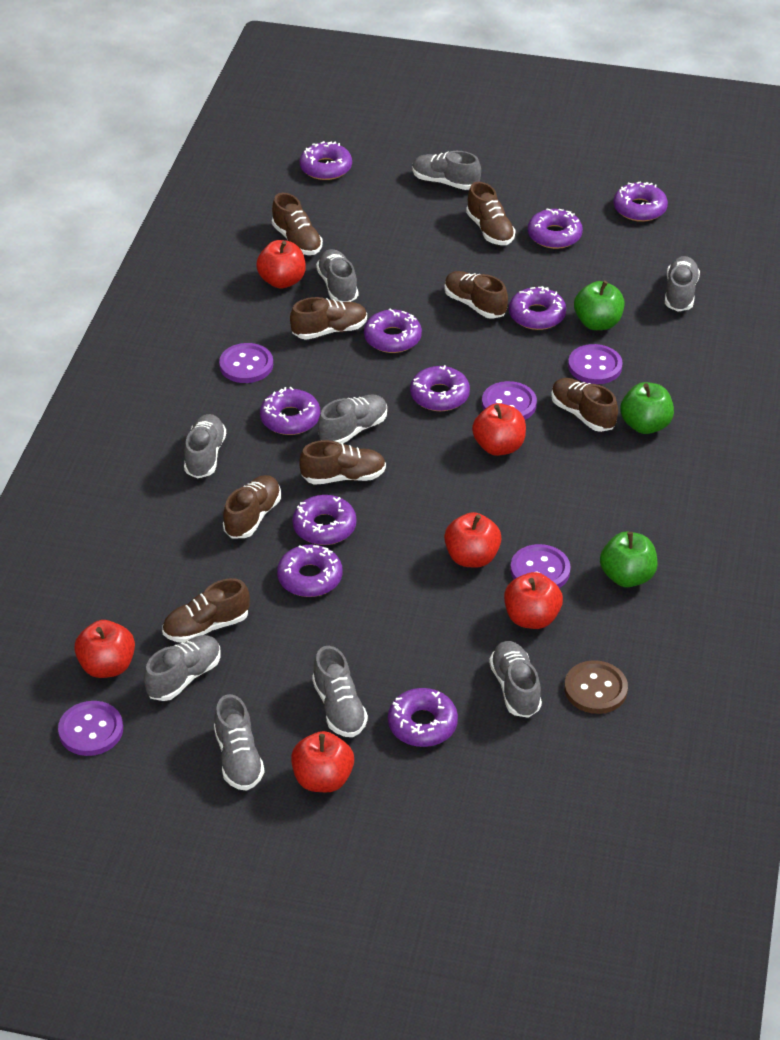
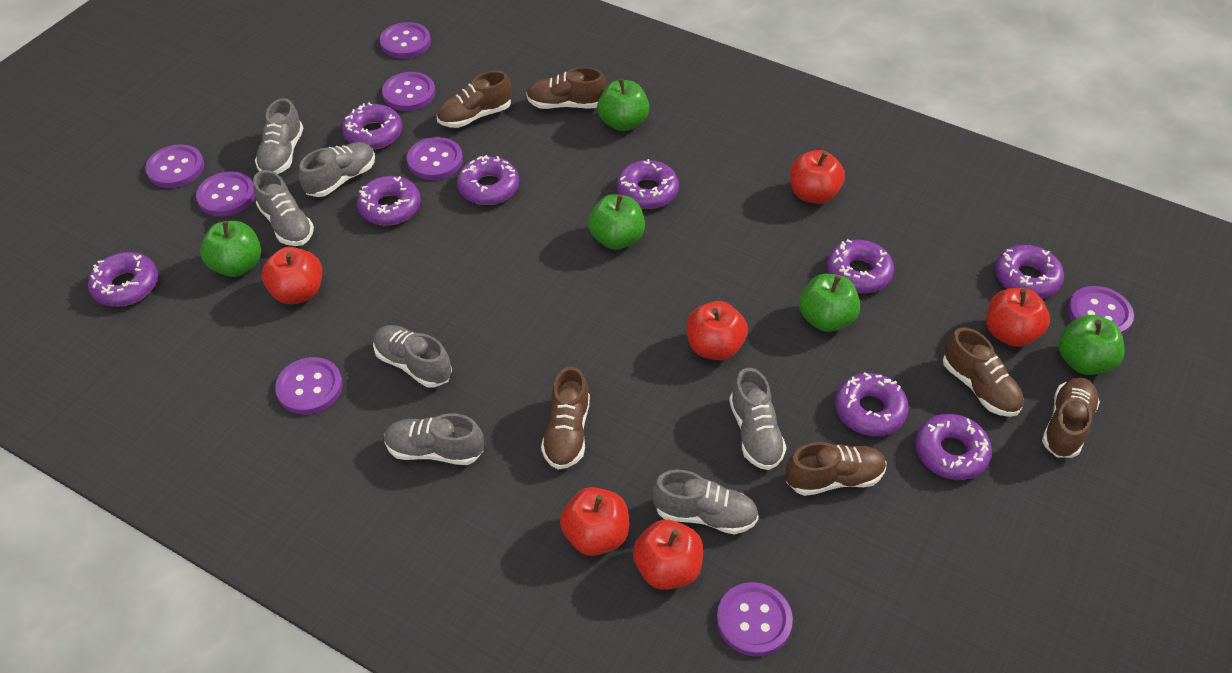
brown button: [564,660,628,714] = 1 -> none = 0
brown shoe: [162,578,250,643] [223,475,281,538] [272,193,323,255] [290,297,367,340] [299,440,386,485] [444,271,508,319] [466,182,515,245] [551,378,618,432] = 8 -> [437,71,512,128] [526,67,607,109] [541,366,590,470] [785,442,887,496] [943,327,1024,417] [1042,377,1100,458] = 6
green apple: [574,281,625,330] [600,531,658,587] [620,382,674,434] = 3 -> [200,221,261,277] [588,194,645,250] [597,78,649,131] [799,273,860,332] [1058,315,1124,375] = 5
grey shoe: [144,635,220,701] [184,414,226,478] [214,694,265,791] [312,646,368,737] [316,249,358,302] [318,395,387,444] [412,151,481,190] [489,641,542,718] [665,256,700,311] = 9 -> [253,170,314,246] [255,98,303,174] [299,142,375,197] [373,325,452,387] [384,413,484,465] [652,470,759,534] [729,368,787,470] = 7
purple button: [58,701,123,756] [219,343,273,383] [482,381,537,420] [510,544,570,588] [568,344,623,384] = 5 -> [145,144,204,188] [196,171,255,217] [275,357,343,414] [380,22,431,58] [382,72,436,111] [407,137,463,180] [717,582,793,656] [1068,286,1134,335] = 8
purple donut: [260,387,320,435] [277,545,343,597] [292,495,356,545] [300,141,352,180] [364,309,422,353] [388,688,458,747] [410,365,470,411] [509,286,566,330] [528,208,583,249] [613,181,668,222] = 10 -> [88,252,158,307] [342,103,402,150] [357,176,420,226] [457,155,519,205] [617,159,679,209] [827,239,894,293] [835,372,909,436] [915,414,992,480] [995,245,1064,298] = 9

